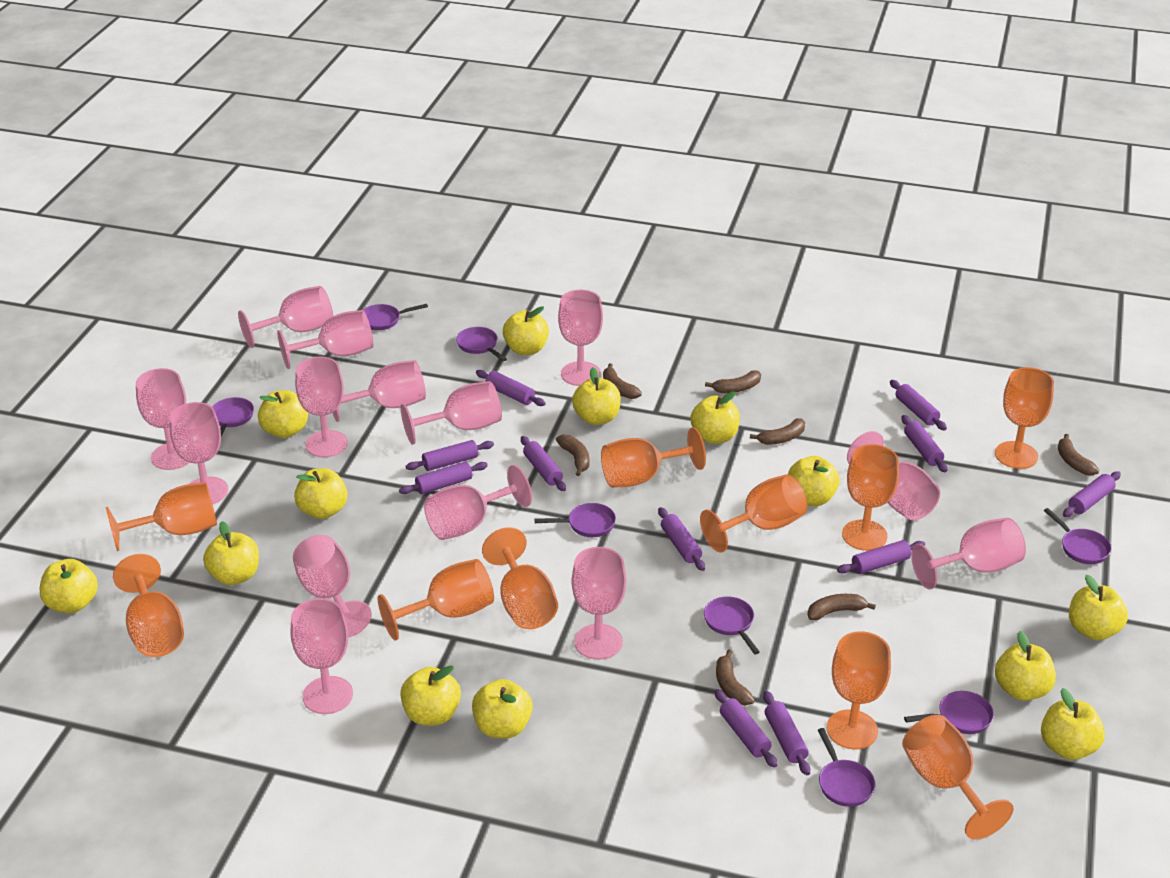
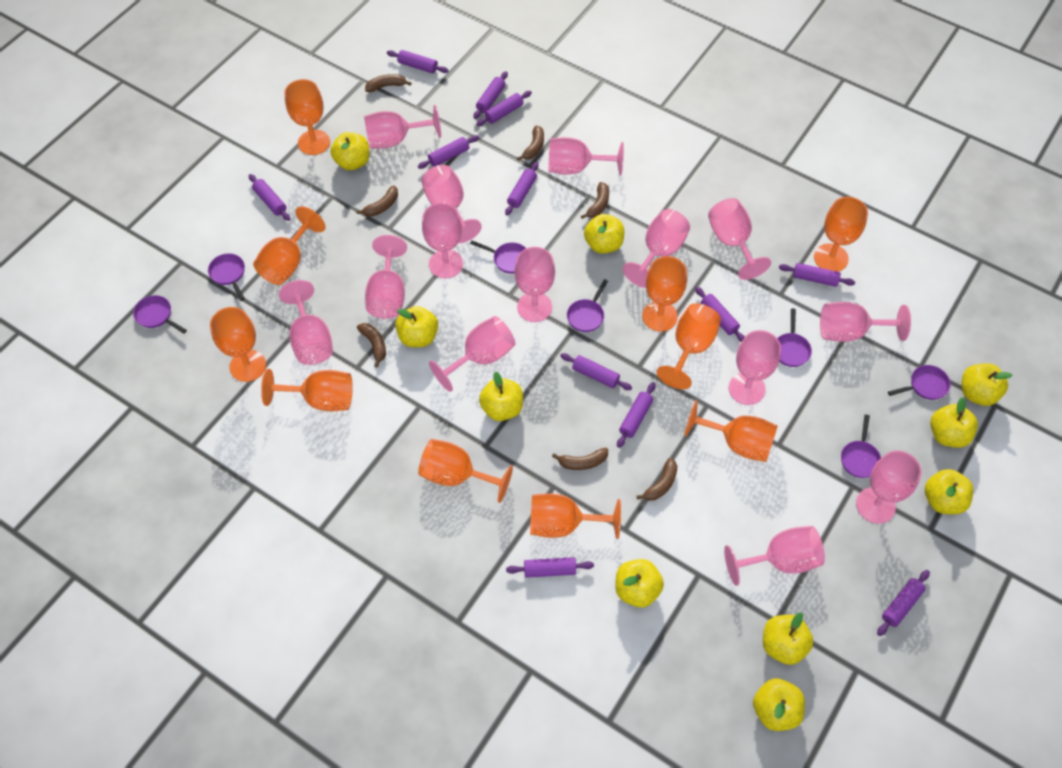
purple pan: [212,397,254,436] [363,304,428,330] [456,327,507,362] [535,503,616,537] [704,596,760,654] [818,728,875,807] [904,691,994,734] [1044,508,1111,564] = 8 -> [133,295,187,334] [208,253,245,301] [470,240,526,274] [567,279,608,332] [777,308,812,367] [841,415,881,478] [888,365,951,400] = 7
purple rolling pin: [399,461,488,494] [406,440,494,471] [476,370,546,406] [521,436,566,491] [658,507,705,571] [715,689,778,768] [763,691,811,775] [837,540,925,574] [890,380,947,430] [901,415,947,472] [1063,471,1121,517] = 11 -> [249,174,290,221] [387,50,449,74] [418,135,479,169] [473,71,508,119] [476,91,532,126] [505,162,539,215] [506,557,594,578] [560,353,632,390] [617,382,655,448] [695,287,745,342] [779,263,855,287] [877,570,930,636] = 12
yellow apple: [40,559,98,613] [203,521,259,585] [258,390,308,438] [294,468,348,519] [400,665,461,726] [472,679,533,738] [503,306,549,355] [572,367,621,425] [690,391,740,444] [788,456,840,506] [995,631,1056,701] [1041,688,1105,760] [1069,575,1128,640] = 13 -> [330,132,369,170] [395,306,438,347] [479,371,523,421] [584,214,624,254] [615,559,664,608] [753,678,805,731] [763,612,813,665] [925,469,973,514] [930,397,978,448] [962,363,1012,406] = 10

